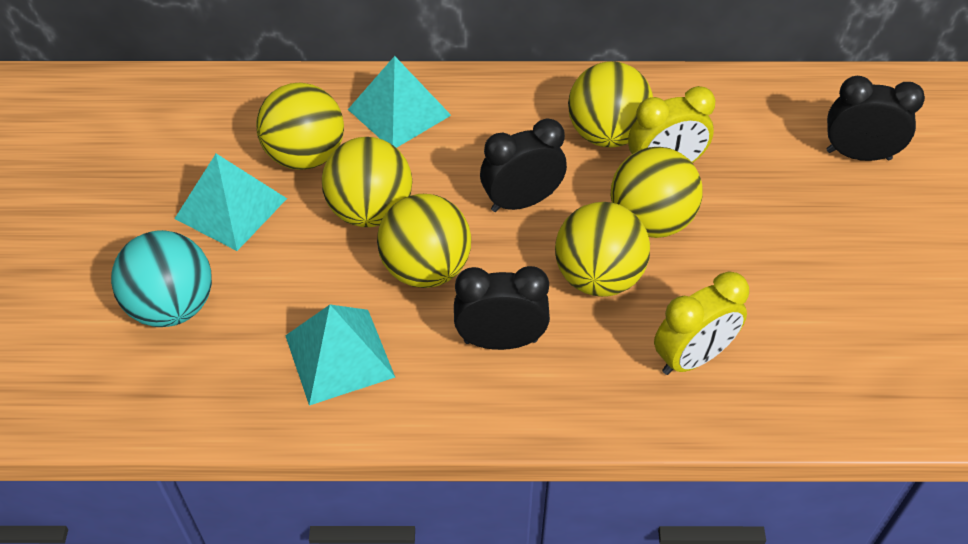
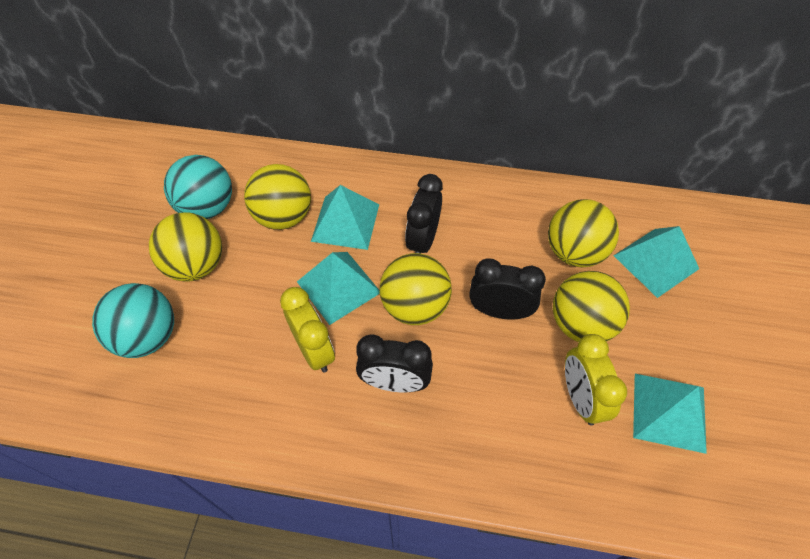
turquoise ball: [111,230,212,327] = 1 -> [92,283,174,358] [164,155,232,219] = 2
turquoise pyramid: [175,154,287,251] [285,304,395,406] [348,56,451,148] = 3 -> [297,252,380,325] [311,185,379,250] [613,226,699,298] [633,374,707,454] = 4
yellow ball: [256,83,344,170] [322,137,412,227] [377,194,471,288] [555,202,650,297] [568,61,653,147] [611,147,703,238] = 6 -> [149,212,222,282] [244,164,311,230] [379,253,452,325] [548,199,619,267] [553,271,630,342] = 5

